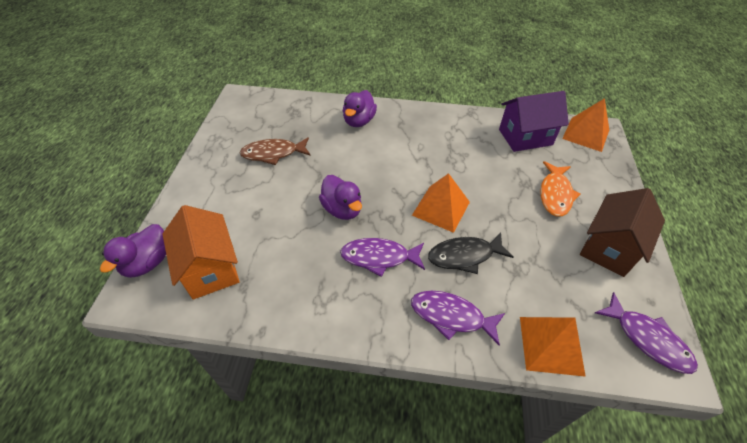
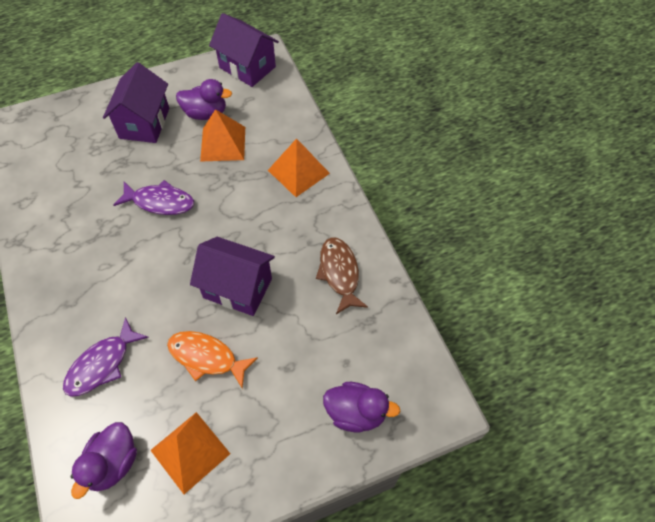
black fish: [428,233,514,274] = 1 -> none = 0
brown house: [580,188,665,277] = 1 -> none = 0
orange house: [162,205,240,299] = 1 -> none = 0
purple fish: [340,238,425,277] [411,291,505,345] [595,292,698,374] = 3 -> [63,317,149,397] [113,180,194,215] = 2
purple house: [499,91,569,152] = 1 -> [103,62,169,143] [190,237,275,316] [209,13,279,87] = 3

